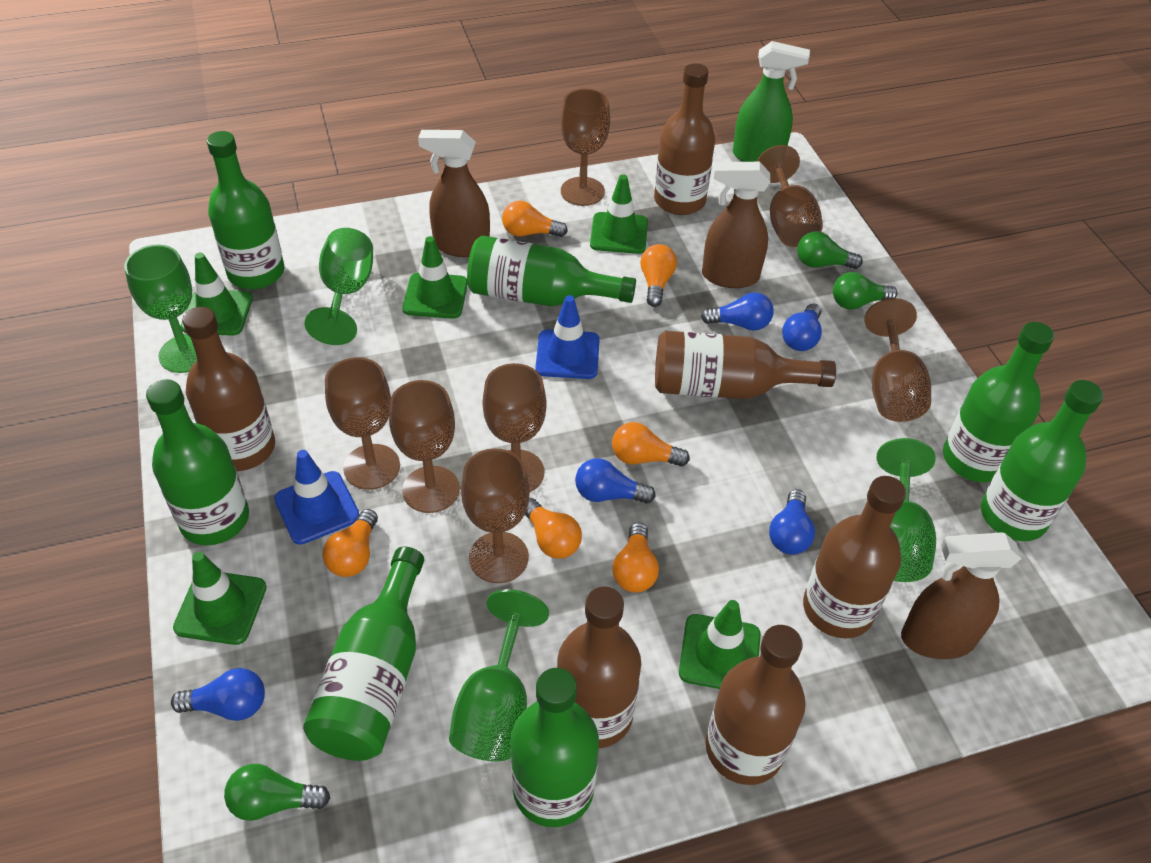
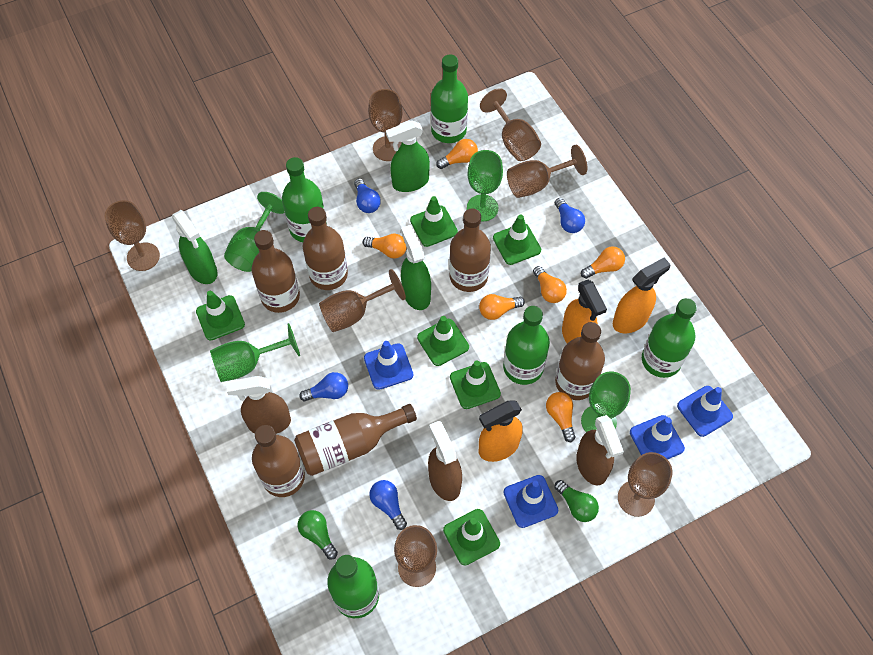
blue light bulb: [171,668,265,721] [575,458,656,503] [701,292,774,331] [769,489,815,555] [782,303,822,351] = 5 -> [299,372,348,402] [354,178,381,213] [369,480,407,530] [555,198,585,233] = 4
blue traffic cone: [274,450,359,545] [535,295,600,379] = 2 -> [364,341,413,390] [503,475,558,528] [630,415,685,459] [677,386,733,437] = 4
green bottle: [146,379,249,545] [207,131,284,289] [303,547,424,761] [467,236,636,306] [510,668,599,827] [943,322,1054,482] [981,380,1103,541] = 7 -> [282,157,327,242] [327,555,379,618] [431,54,468,143] [503,306,550,385] [642,298,697,378] = 5
green light bulb: [224,764,330,821] [797,231,863,269] [833,272,897,310] = 3 -> [298,510,338,560] [554,480,599,522] = 2
green spray bottle: [733,41,810,162] = 1 -> [172,210,218,284] [386,120,430,192] [401,225,431,310] = 3
green traffic cone: [173,552,267,645] [181,253,253,336] [402,236,468,319] [590,174,648,254] [679,600,761,689] = 5 -> [196,291,245,341] [410,196,458,247] [417,316,469,366] [443,509,500,566] [450,361,501,409] [493,215,541,265] = 6
orange spray bottle: none = 0 -> [479,401,523,462] [562,280,607,343] [613,258,671,333] = 3

